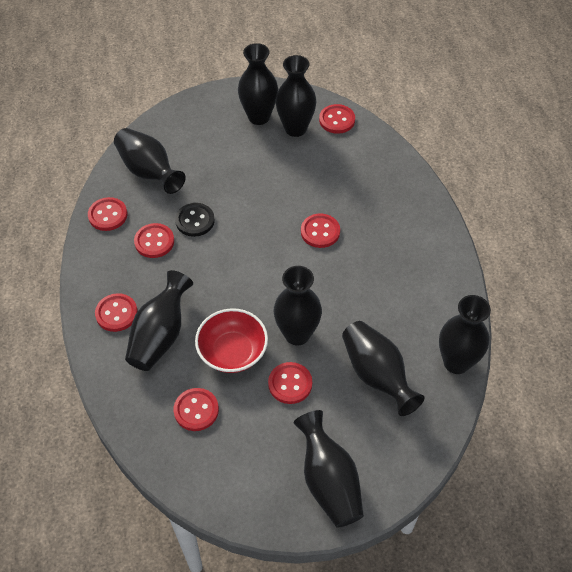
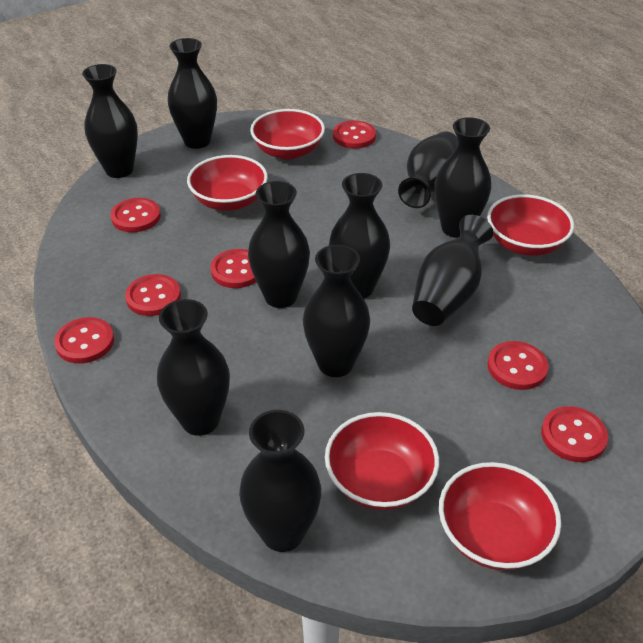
black button: [175,203,215,237] = 1 -> none = 0
black vase: [114,128,186,194] [125,270,193,371] [238,43,278,125] [274,266,322,345] [276,55,316,137] [293,410,364,528] [342,321,425,416] [439,295,491,374] = 8 -> [82,64,138,178] [157,299,230,436] [168,38,217,149] [239,410,321,552] [248,181,310,308] [303,245,370,377] [329,173,390,299] [398,132,458,208] [412,215,493,326] [435,117,491,238] = 10
red bowl: [195,308,268,373] = 1 -> [187,155,268,211] [250,109,325,160] [325,412,439,510] [439,462,561,570] [487,194,574,256] = 5

